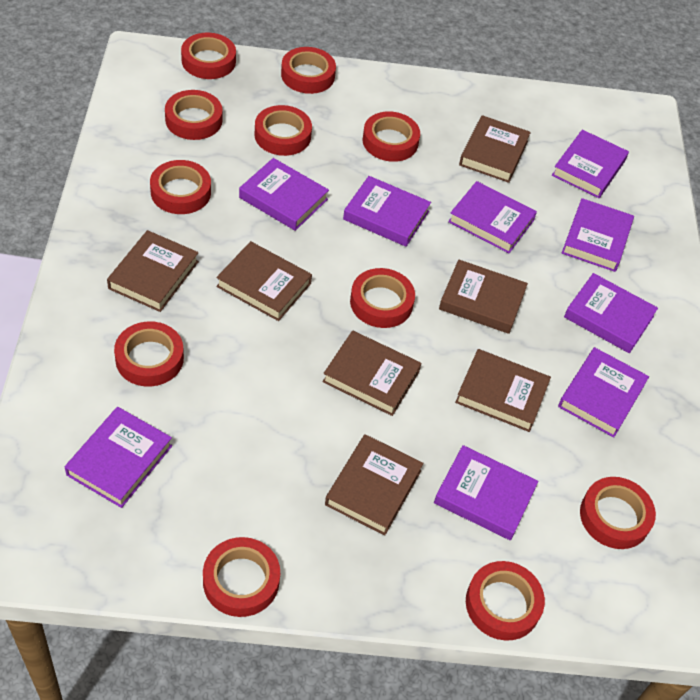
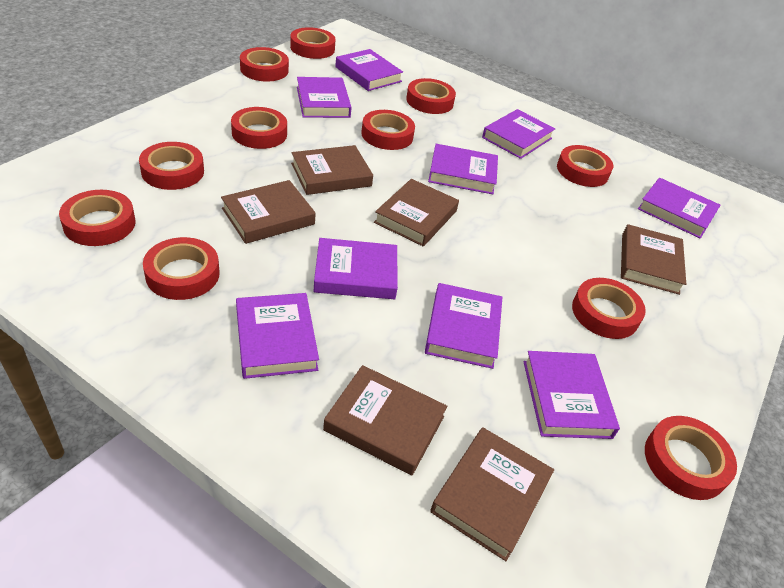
brown book: [107,230,199,312] [216,241,312,321] [322,330,421,416] [325,434,423,536] [439,260,528,334] [455,349,551,432] [459,115,531,183] = 7 -> [221,180,316,244] [291,145,373,195] [323,365,447,475] [374,179,459,246] [430,427,554,561] [621,224,686,295] = 6

